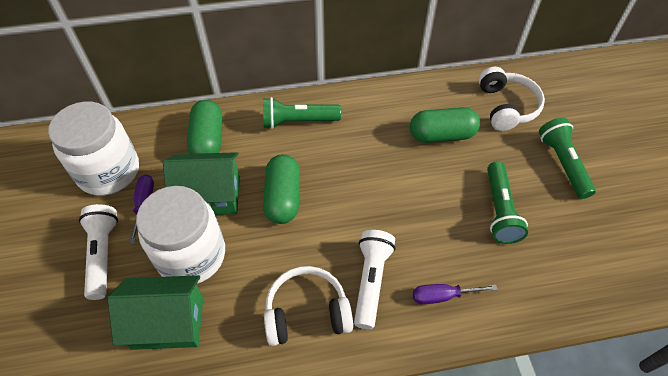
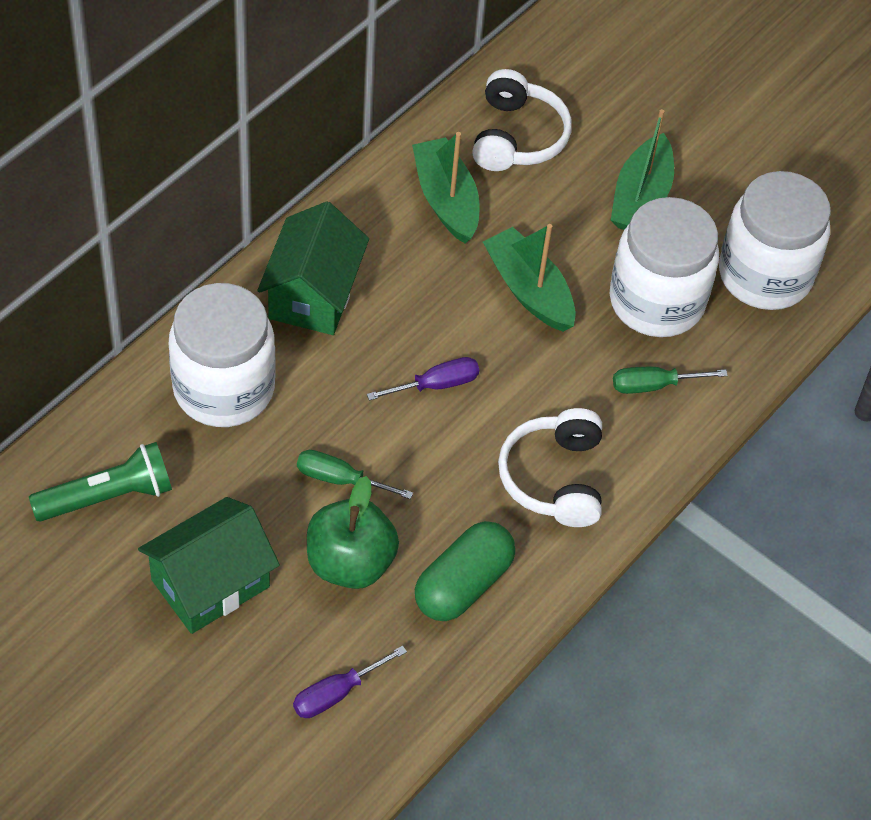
green apple: none = 0 -> [307,476,399,589] = 1
green boat: none = 0 -> [412,132,479,244] [483,224,576,332] [611,109,674,230] = 3
green capsule: [187,100,223,154] [263,154,300,224] [410,107,480,143] = 3 -> [415,521,515,621] = 1
green flashlight: [263,97,341,129] [487,161,528,244] [539,117,596,199] = 3 -> [29,442,172,522] = 1
green screwdriver: none = 0 -> [297,450,413,499] [613,367,728,394] = 2
white flashlight: [79,204,118,300] [354,230,395,329] = 2 -> none = 0
white jar: [48,102,139,196] [136,186,225,284] = 2 -> [169,283,276,427] [610,197,719,337] [719,171,831,310] = 3

